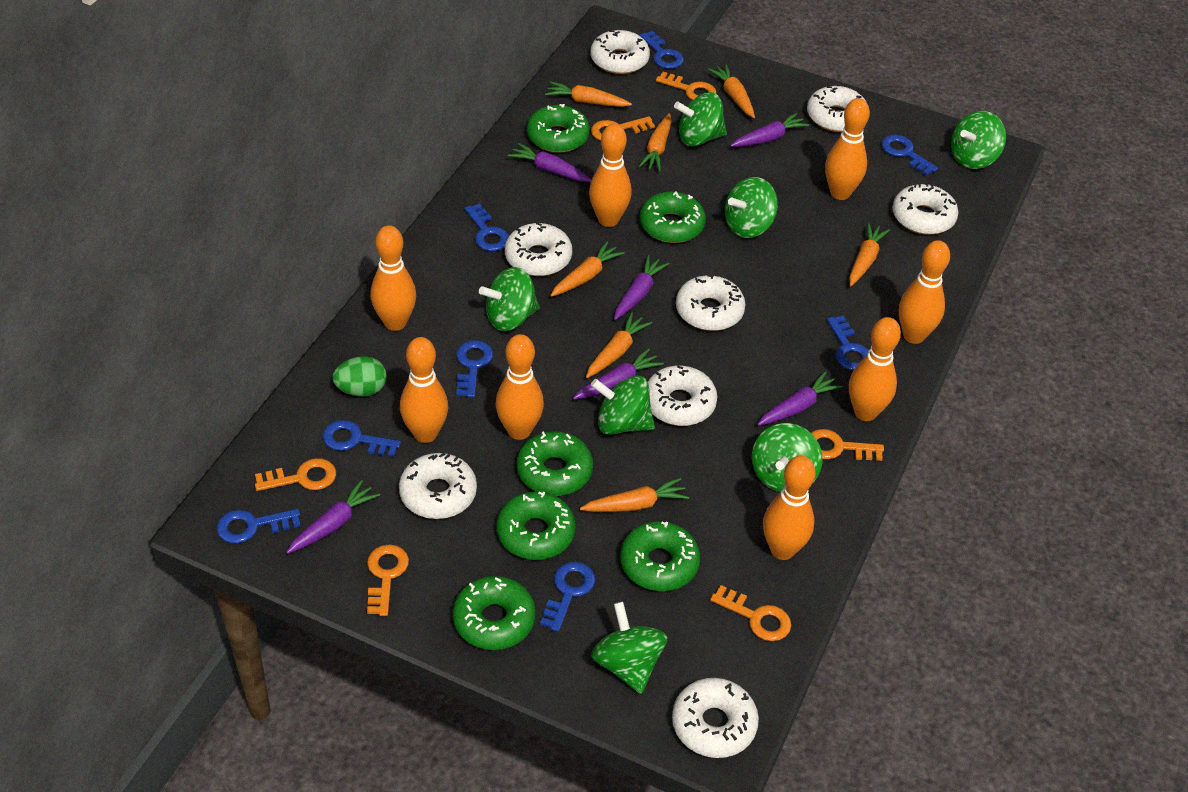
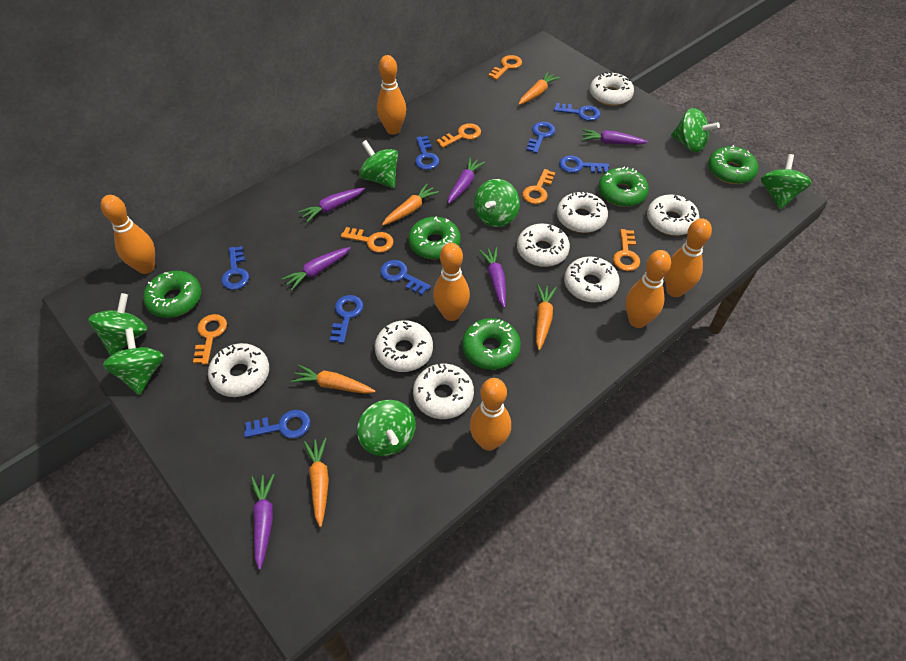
green donut: [453,576,536,650] [496,491,576,560] [517,431,593,496] [527,104,590,153] [620,521,700,591] [640,191,706,243] = 6 -> [143,271,201,318] [408,217,461,259] [462,318,521,370] [598,167,649,207] [708,145,758,184] = 5
green egg: [332,356,387,397] = 1 -> none = 0
orange bowling pin: [371,225,416,331] [400,337,448,443] [495,334,544,440] [589,124,632,227] [763,455,816,560] [825,98,870,200] [849,317,901,421] [899,240,950,344] = 8 -> [101,195,155,274] [377,55,406,135] [433,243,470,321] [470,378,511,451] [625,250,671,328] [664,218,712,297] = 6
orange carrot: [545,82,632,107] [550,241,625,297] [580,478,689,512] [586,312,652,378] [639,113,672,171] [708,64,755,118] [849,223,890,286] = 7 -> [291,365,375,394] [304,438,329,527] [382,184,439,225] [518,72,560,105] [536,285,557,350] = 5

